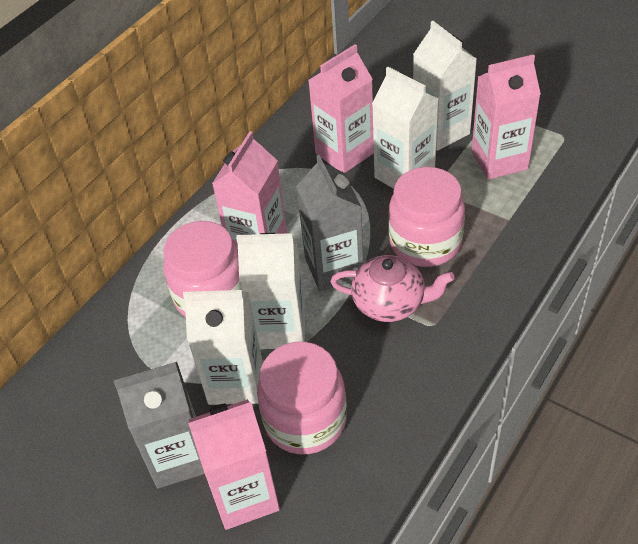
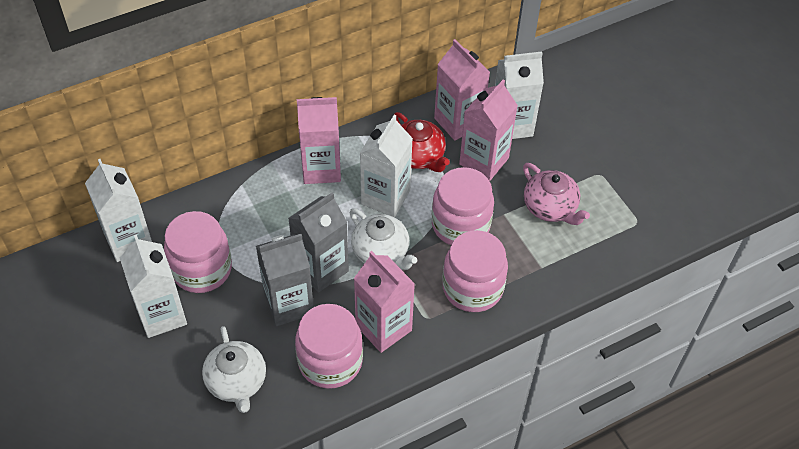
pink jar: [164,221,241,317] [257,342,347,454] [389,167,465,267] = 3 -> [164,211,232,293] [295,304,363,389] [432,167,494,245] [442,230,508,312] = 4
red teapot: none = 0 -> [394,112,450,172] = 1
white teapot: none = 0 -> [202,326,266,413] [350,208,417,270] = 2

